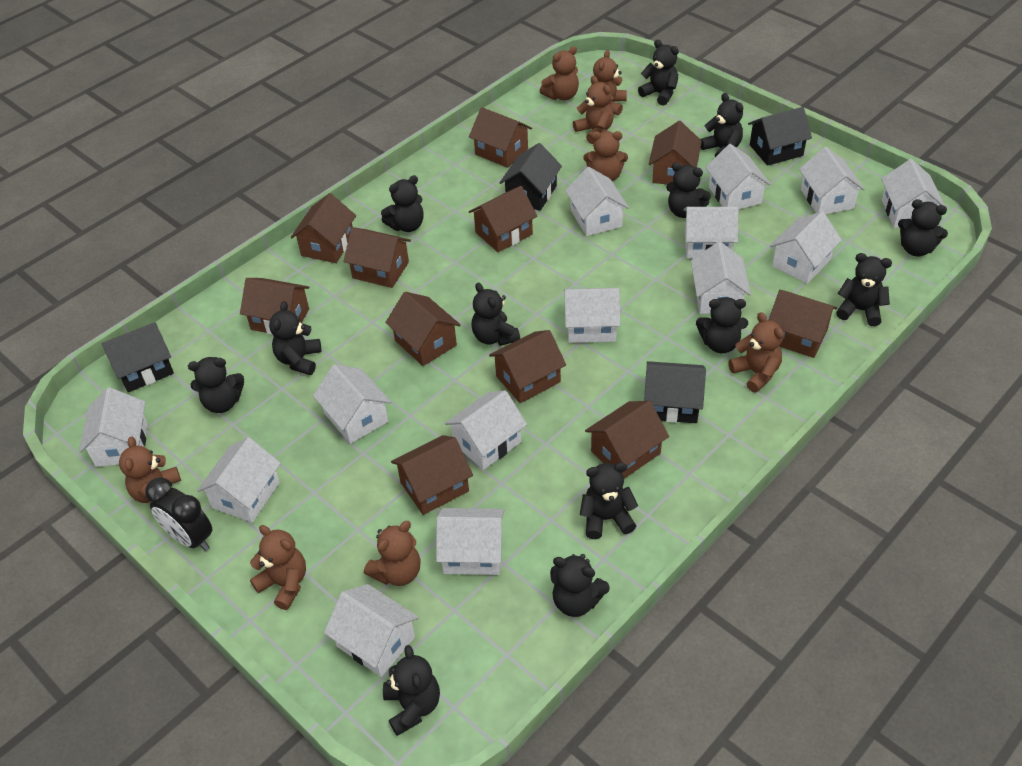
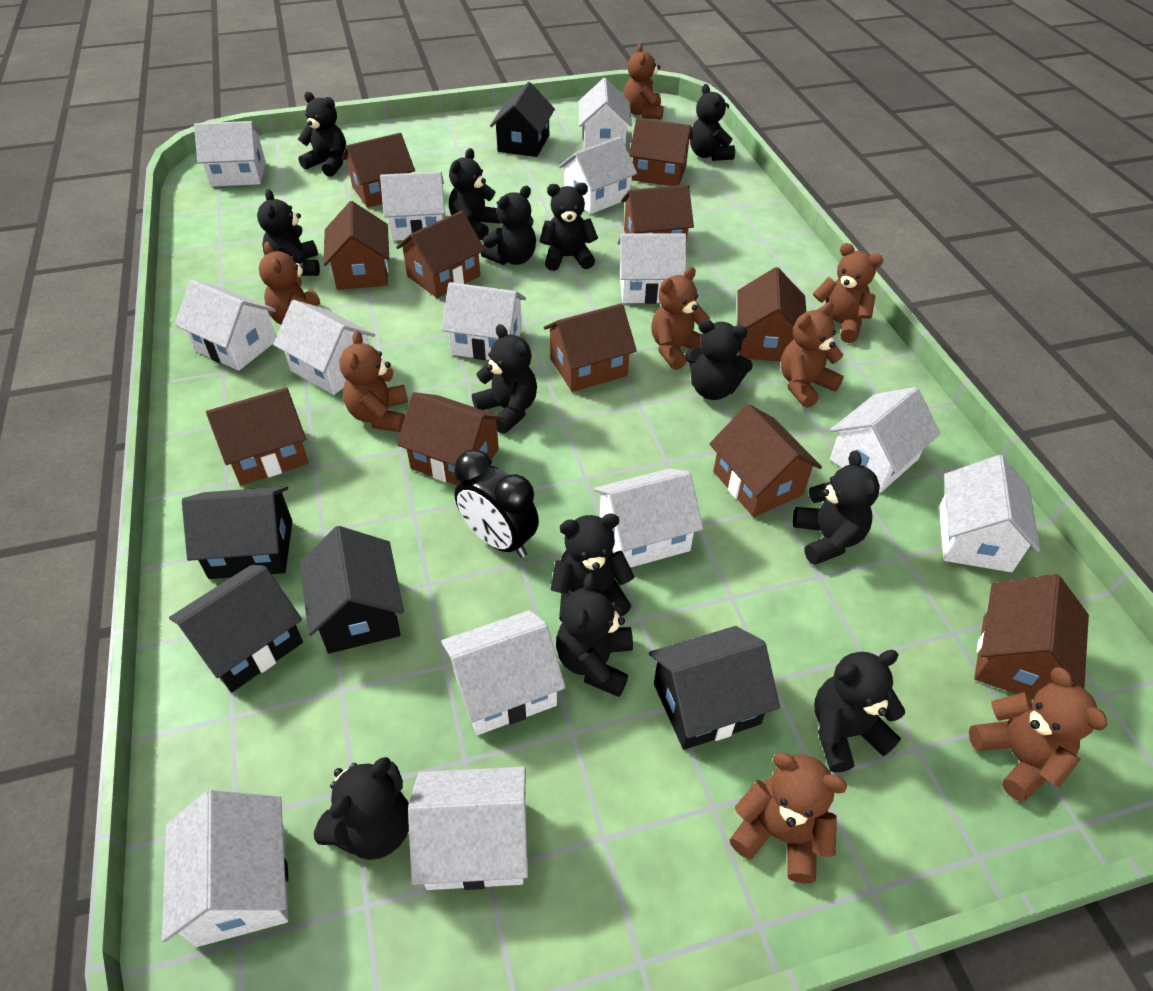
black house: [102,322,174,392] [499,143,562,211] [644,361,706,423] [748,107,812,166] = 4 -> [169,565,303,692] [182,486,293,579] [300,526,404,653] [490,82,555,157] [649,626,780,750] = 5

